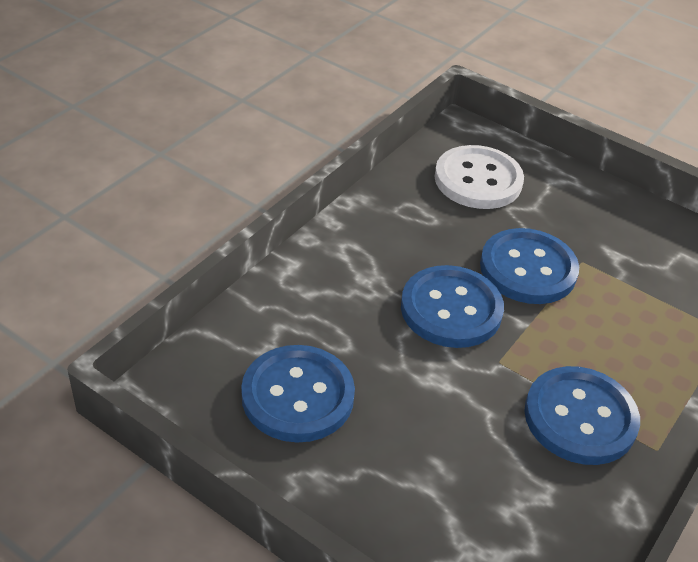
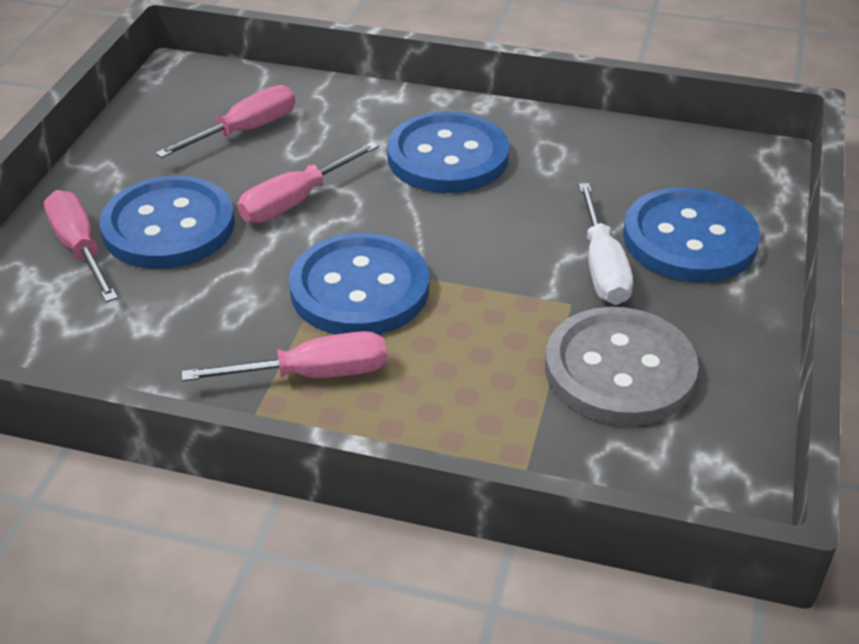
grey button: none = 0 -> [545,307,699,426] = 1
pink screwdriver: none = 0 -> [44,190,118,302] [156,85,295,158] [182,331,387,381] [237,142,379,223] = 4
white button: [435,145,524,209] = 1 -> none = 0
white screwdriver: none = 0 -> [579,183,633,305] = 1

